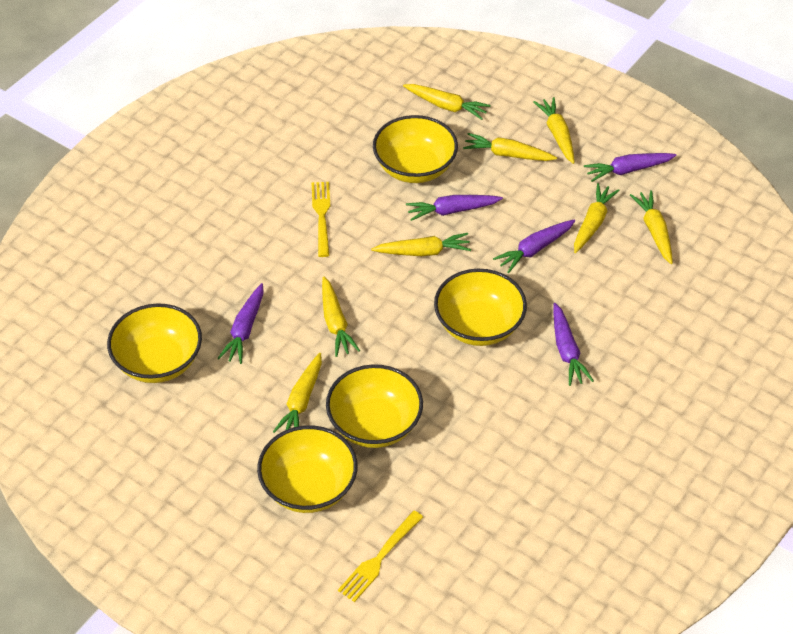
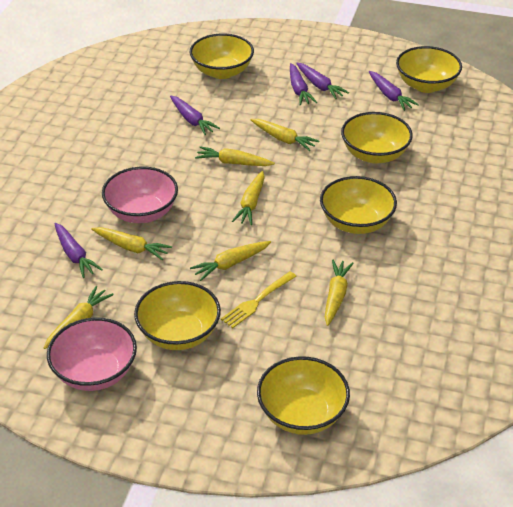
pink bowl: none = 0 -> [47,317,137,391] [102,167,178,223] = 2
yellow bowl: [107,303,202,383] [257,425,358,513] [326,364,423,448] [373,115,458,183] [434,269,527,346] = 5 -> [134,281,221,350] [190,33,254,79] [257,356,350,435] [320,176,397,234] [341,112,413,164] [396,46,462,93] = 6
yellow carrot: [273,353,322,433] [322,277,360,357] [371,233,471,256] [403,84,491,120] [463,133,557,161] [534,97,575,164] [574,183,620,253] [630,190,673,264] = 8 -> [44,286,114,349] [91,227,172,260] [190,241,271,281] [195,146,275,166] [232,171,265,225] [250,119,319,151] [325,259,354,326] = 7
yellow fork: [311,182,330,257] [338,511,423,602] = 2 -> [221,271,297,328] = 1

